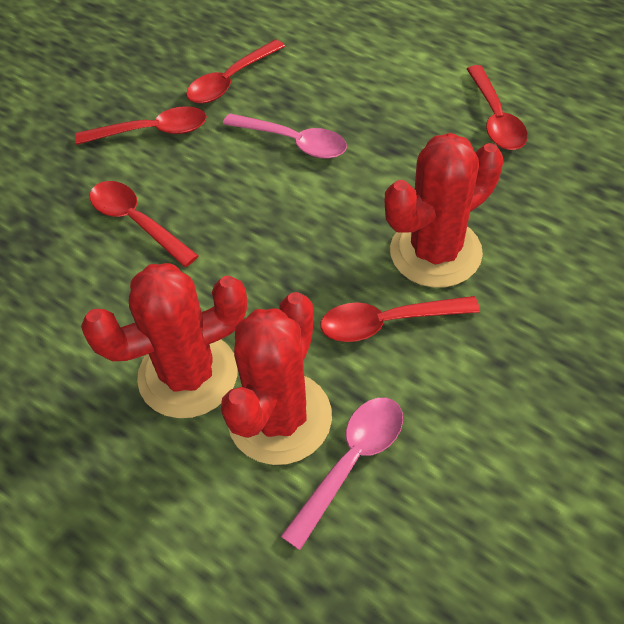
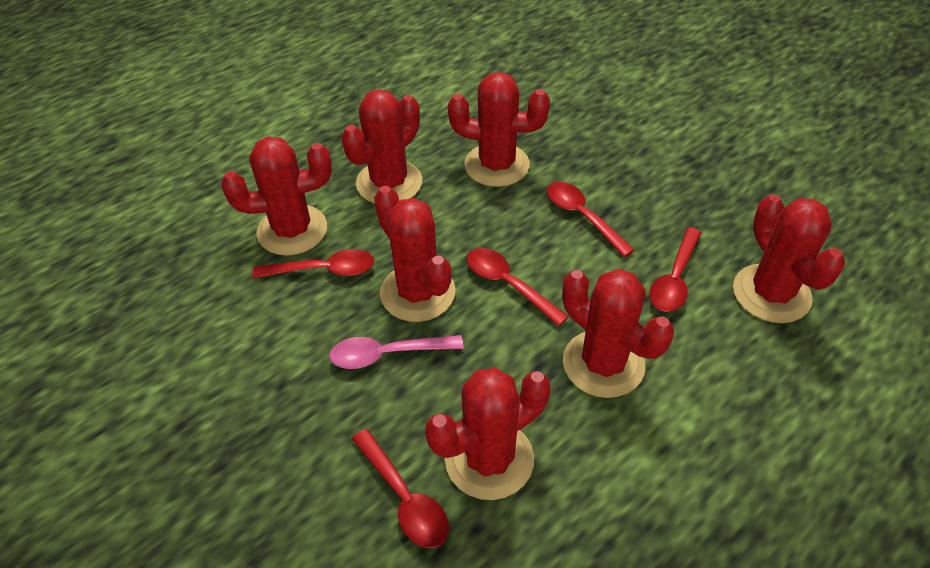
pink spoon: [223,113,347,159] [281,398,403,550] = 2 -> [329,335,463,369] = 1
red cactus: [81,263,247,418] [221,292,332,465] [385,133,504,288] = 3 -> [221,136,332,256] [341,89,422,204] [374,186,456,322] [425,368,550,500] [448,72,550,187] [562,269,674,398] [733,194,846,323] = 7

